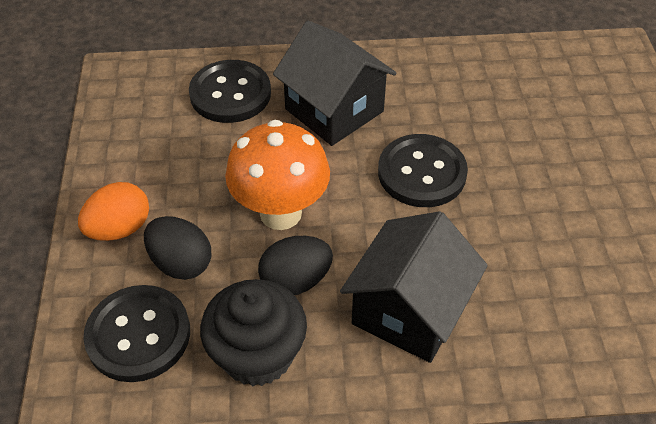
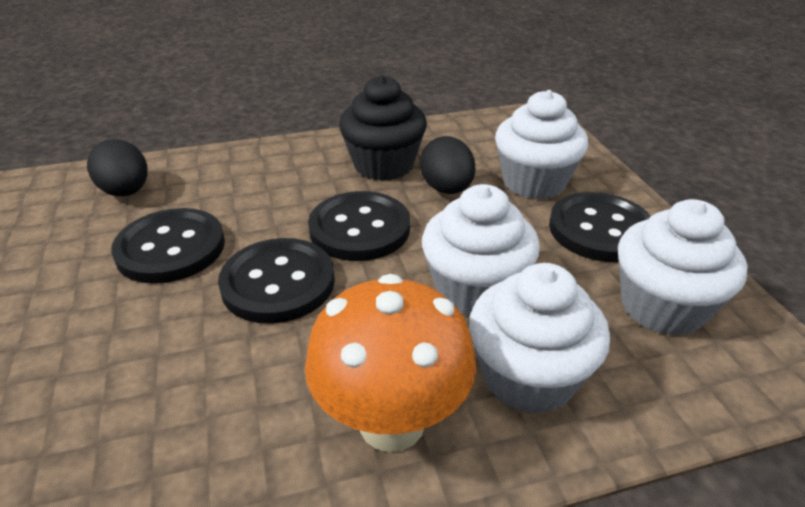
black button: [83,285,190,382] [189,60,271,123] [378,134,468,207] = 3 -> [111,208,225,284] [218,238,335,324] [308,191,410,261] [549,192,651,262] = 4
black house: [273,21,397,146] [340,211,488,363] = 2 -> none = 0
orange egg: [78,182,149,241] = 1 -> none = 0
white cupcake: none = 0 -> [422,184,540,316] [469,263,610,414] [495,90,588,199] [618,199,748,336] = 4

